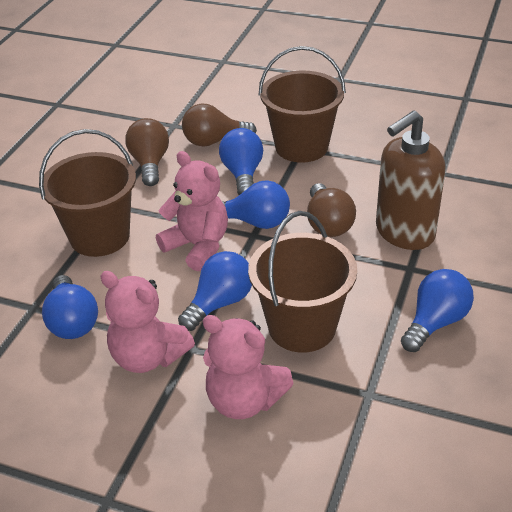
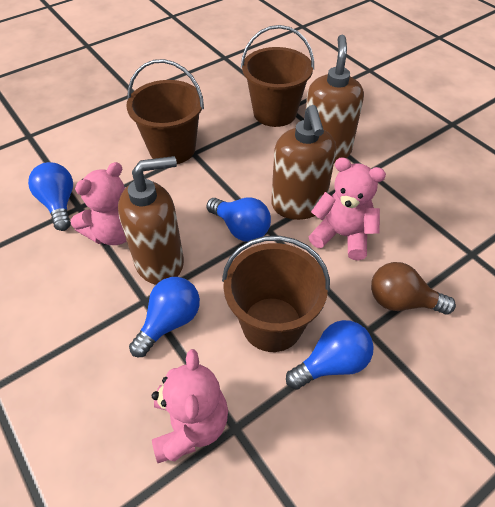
blue light bulb: [42,275,98,339] [178,251,252,331] [219,128,263,195] [223,180,290,229] [401,269,474,352] = 5 -> [28,162,73,231] [129,277,200,357] [206,197,271,242] [286,320,374,390] = 4
brown light bulb: [125,118,169,186] [182,104,257,147] [307,183,356,237] = 3 -> [371,262,456,315] = 1
brown soap dispenser: [376,110,446,250] = 1 -> [118,156,184,285] [271,105,336,220] [305,35,364,163] = 3

